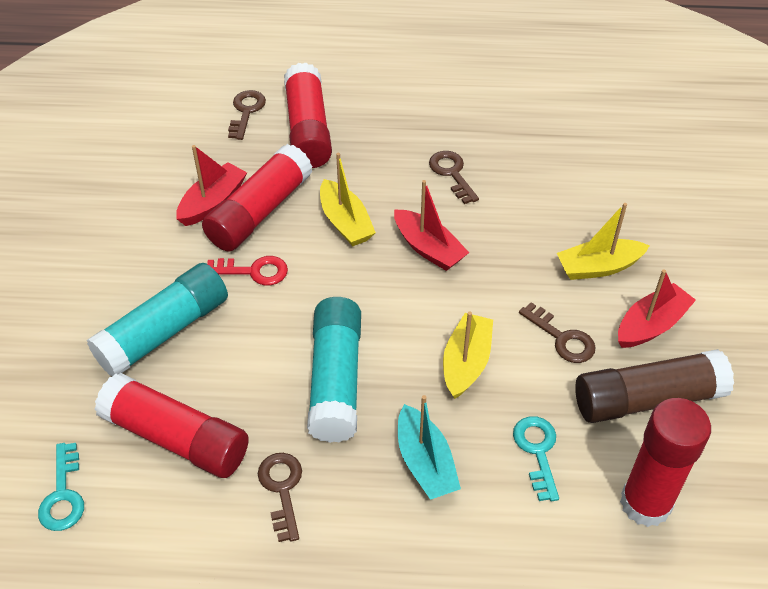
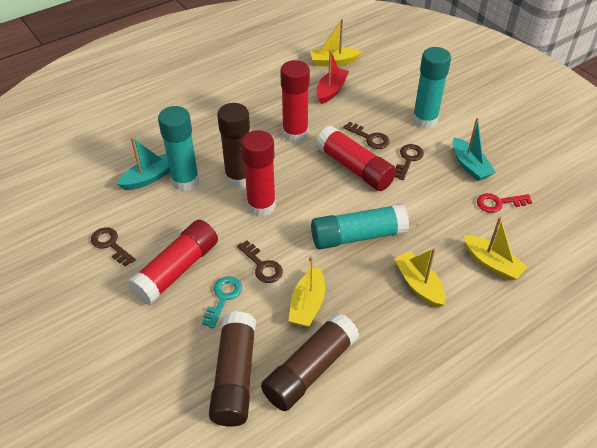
brown glue stick: [575,349,734,423] = 1 -> [209,311,256,427] [217,103,250,188] [261,312,359,411] = 3
red boat: [176,145,247,226] [394,180,469,271] [618,269,696,348] = 3 -> [317,51,349,104] = 1
turquoise boat: [398,395,461,500] = 1 -> [117,137,170,190] [453,118,496,181] = 2
turquoise glue stick: [87,263,228,376] [307,297,361,443] = 2 -> [158,106,199,191] [311,204,409,249] [412,47,451,129] = 3
turquoise key: [38,443,84,531] [513,416,559,501] = 2 -> [202,276,242,329] = 1
yellow boat: [320,153,376,246] [443,311,493,399] [557,203,650,280] = 3 -> [289,256,325,327] [310,19,362,66] [394,248,446,308] [464,217,528,281] = 4

